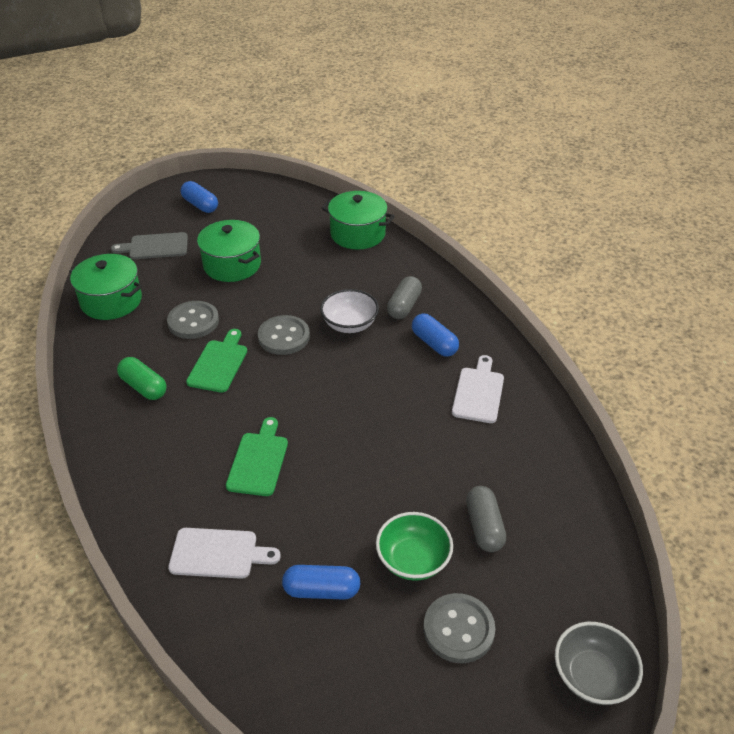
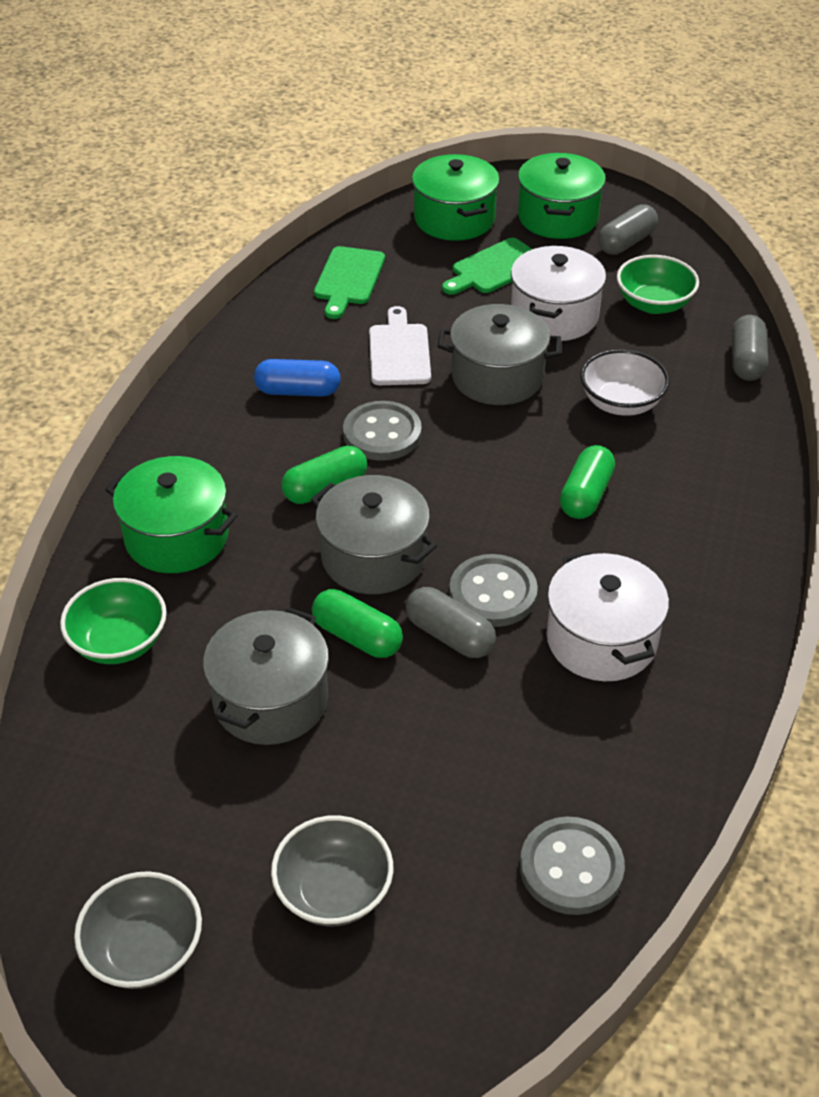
blue capsule: [181,181,218,213] [282,565,360,600] [412,314,459,357] = 3 -> [254,359,341,397] = 1
green bowl: [376,512,453,581] = 1 -> [60,578,167,664] [617,255,699,314] = 2
green capsule: [117,357,167,400] = 1 -> [282,446,367,504] [312,589,403,658] [560,445,615,519] = 3
grey bowl: [555,622,643,705] = 1 -> [74,871,202,989] [271,815,393,926] = 2
grey capsule: [387,276,422,319] [466,486,506,552] = 2 -> [406,587,496,658] [598,204,658,255] [732,315,768,381] = 3
grey cutting board: [111,232,188,259] = 1 -> none = 0
grey pot: none = 0 -> [203,607,329,745] [311,475,437,594] [438,304,561,405] = 3
white cutting board: [168,528,281,579] [452,355,504,423] = 2 -> [369,306,431,385] = 1
white pot: none = 0 -> [511,246,606,341] [546,550,669,681] = 2

